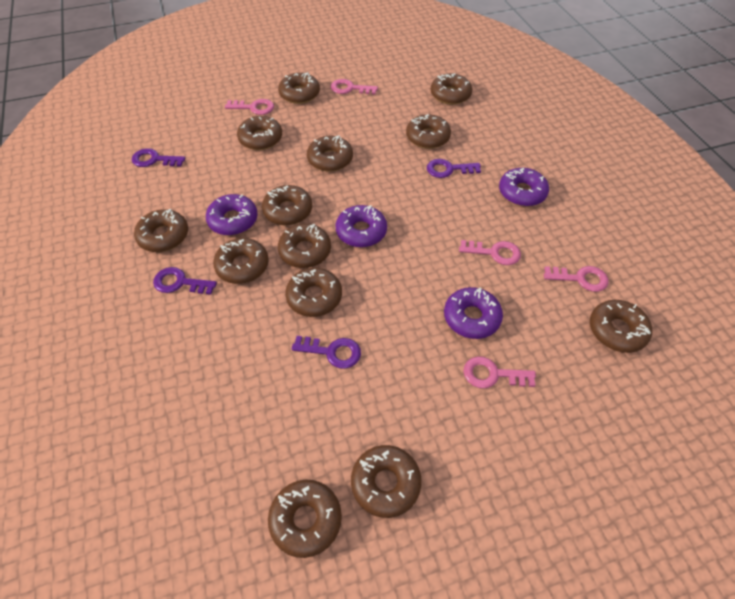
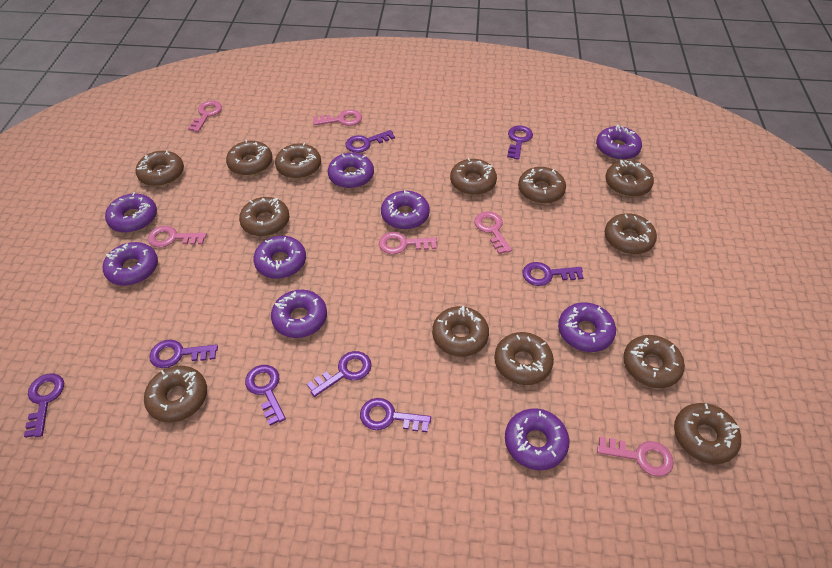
pink key: [225,99,274,115] [331,79,378,94] [459,240,521,265] [463,356,536,388] [544,266,609,292] = 5 -> [148,226,207,248] [188,101,222,132] [313,110,362,126] [379,232,437,254] [474,211,512,254] [597,437,674,477] = 6
purple donut: [206,194,257,235] [336,205,387,247] [444,287,503,339] [499,168,549,206] = 4 -> [103,242,158,286] [105,192,157,233] [253,236,306,279] [271,290,327,338] [328,153,374,189] [381,190,430,230] [505,408,569,470] [558,302,616,352] [596,125,642,160] = 9
purple key: [132,148,185,167] [153,267,217,295] [292,336,361,369] [427,159,481,178] = 4 -> [24,373,64,438] [149,340,218,368] [245,365,286,426] [307,351,372,397] [345,130,395,153] [360,398,431,432] [507,126,533,160] [523,262,584,286] = 8

